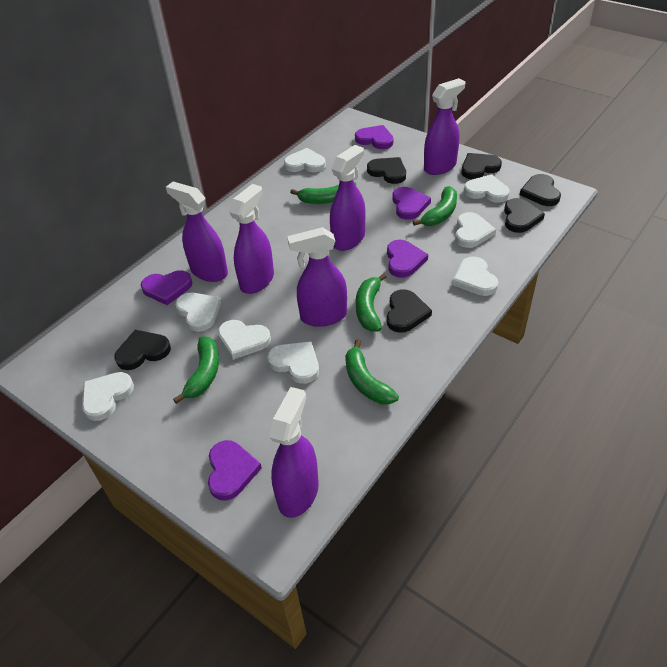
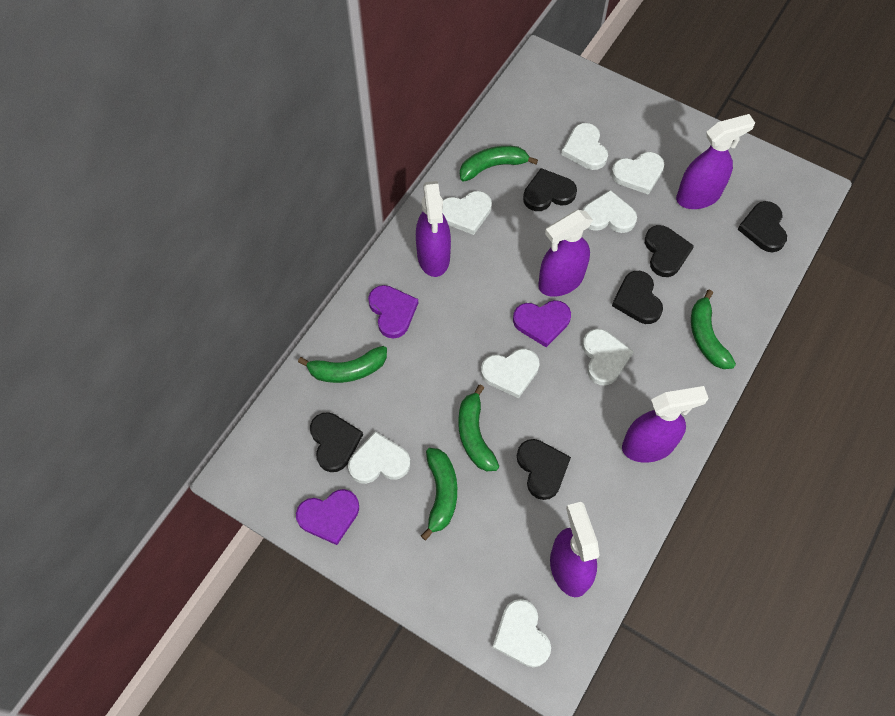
purple heart: [141,270,192,305] [208,440,262,501] [355,125,394,149] [387,239,428,278] [392,187,431,220] = 5 -> [296,489,359,545] [368,285,418,339] [513,300,571,347] = 3
purple spray bottle: [166,182,228,282] [229,184,274,294] [269,387,319,518] [287,227,347,327] [330,145,365,251] [424,78,465,175] = 6 -> [416,181,451,277] [538,210,593,297] [550,502,600,597] [622,386,708,463] [676,114,755,209] = 5

